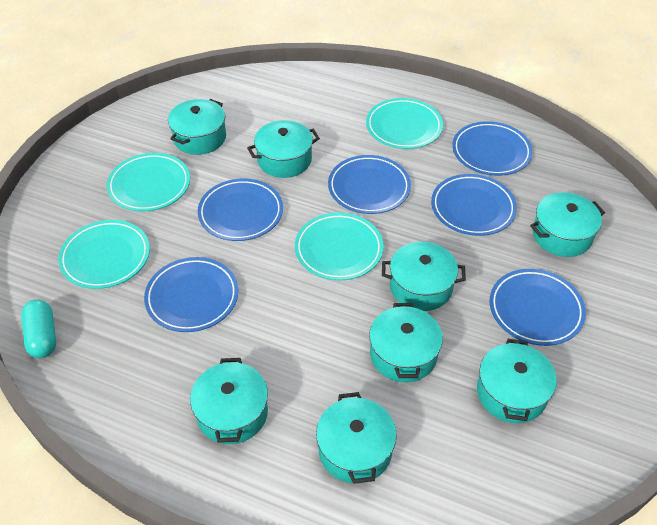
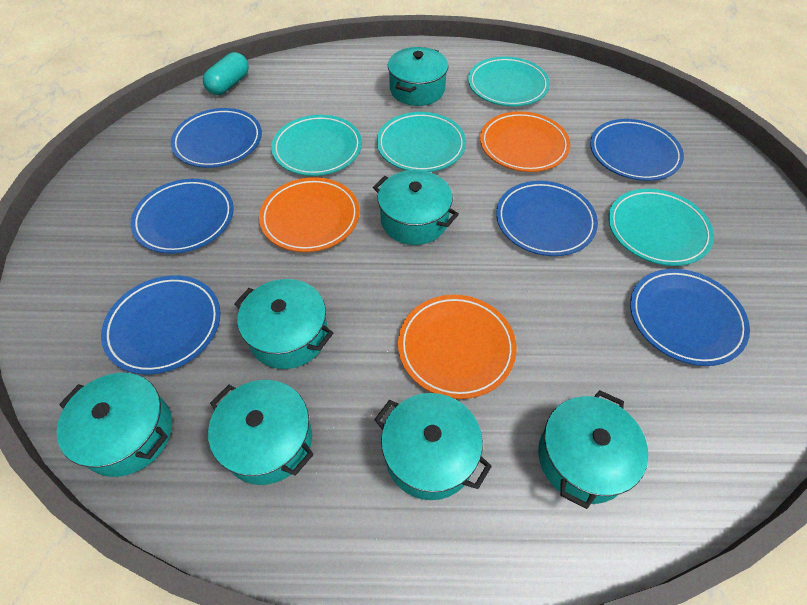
orange plate: none = 0 -> [259,177,359,252] [398,295,517,399] [480,111,570,172] = 3
turquoise pot: [168,99,226,155] [190,358,268,444] [247,120,320,178] [316,392,397,484] [369,303,443,383] [382,242,466,311] [477,339,557,423] [530,192,605,257] = 8 -> [57,373,172,477] [208,380,314,485] [234,279,333,369] [373,170,459,245] [374,393,492,500] [388,47,448,106] [538,390,648,509] = 7

